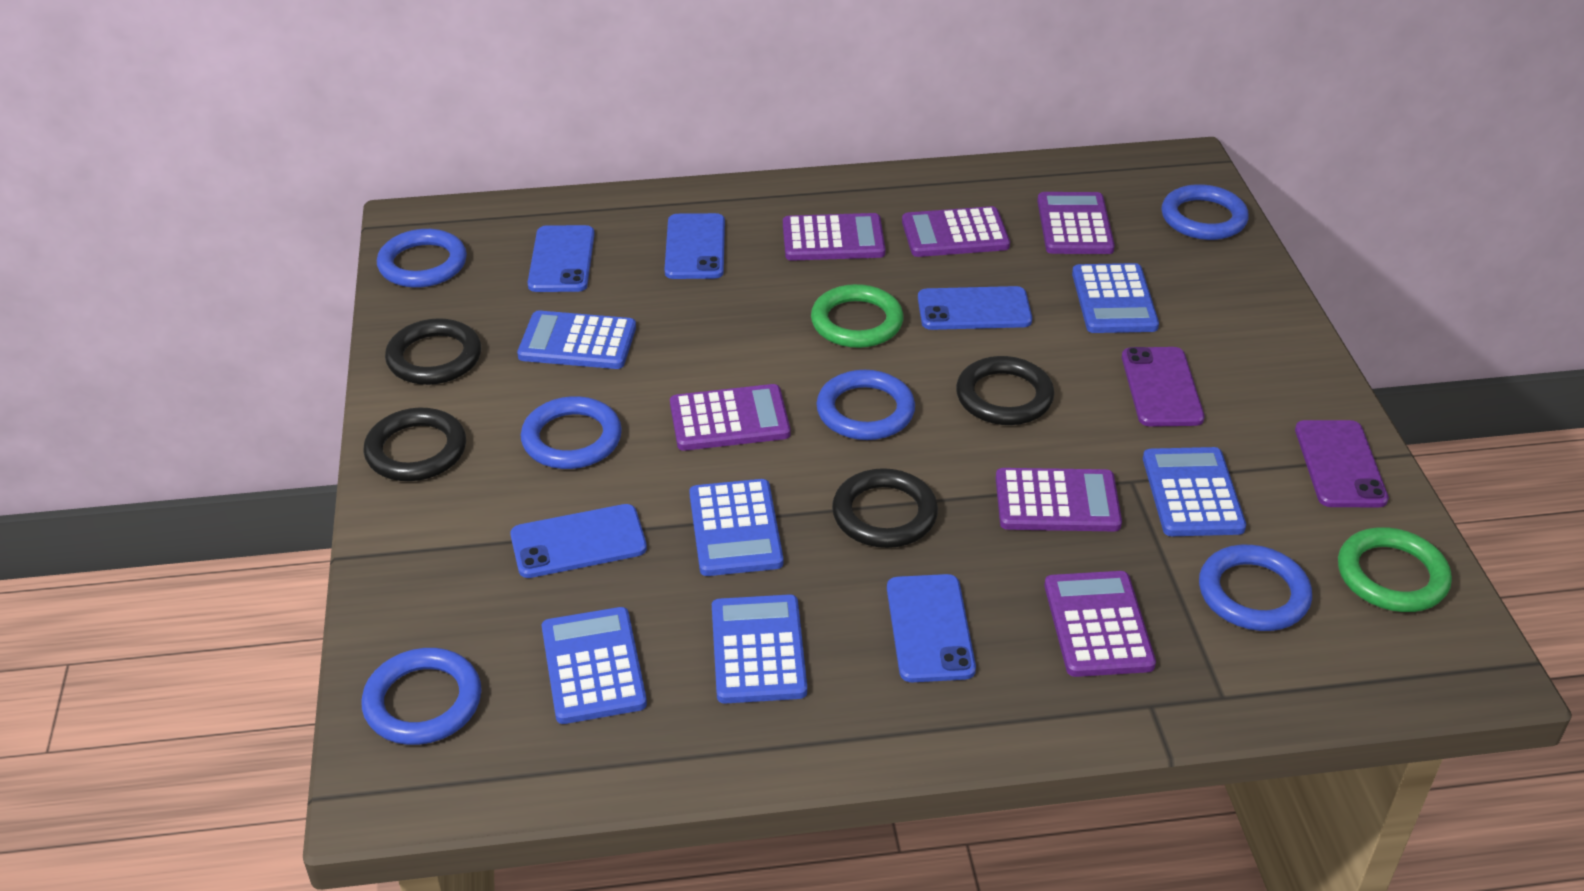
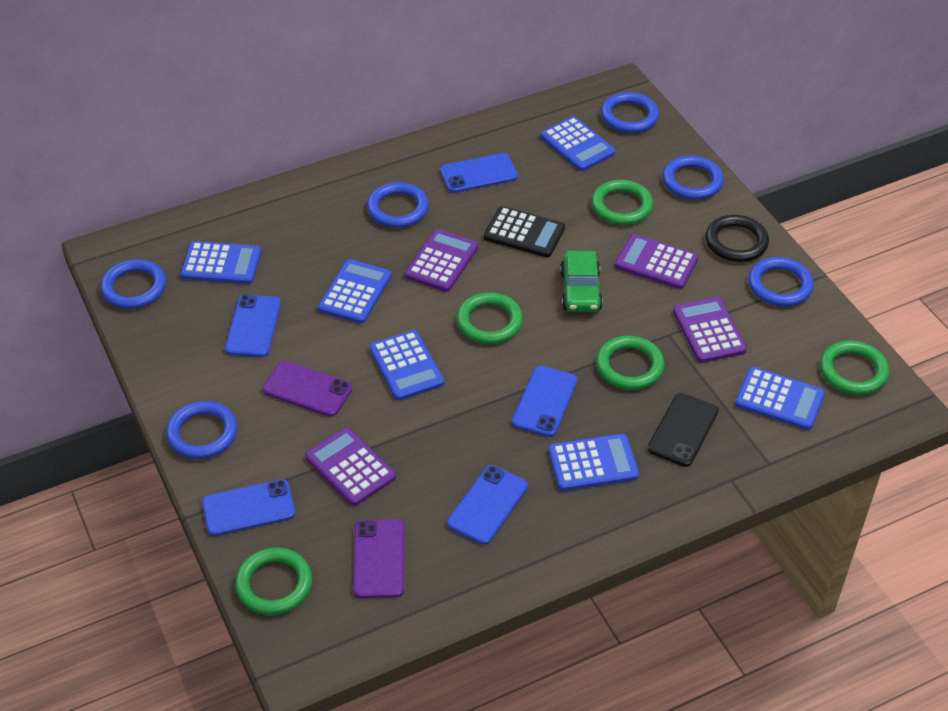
black calculator: none = 0 -> [484,206,565,257] = 1
black phone: none = 0 -> [648,393,719,467] = 1
black ring: [363,408,466,481] [385,318,481,385] [832,468,938,548] [956,356,1054,425] = 4 -> [706,215,769,262] = 1
green car: none = 0 -> [560,251,603,312] = 1
green ring: [811,284,904,348] [1338,527,1452,612] = 2 -> [235,548,312,615] [457,293,523,344] [591,180,653,225] [596,336,665,390] [820,341,889,395] = 5
purple calculator: [670,384,790,451] [783,213,886,261] [902,206,1010,257] [996,468,1122,531] [1037,192,1115,254] [1044,571,1156,677] = 6 -> [305,427,396,506] [405,229,478,292] [615,234,698,289] [673,297,747,363] = 4

